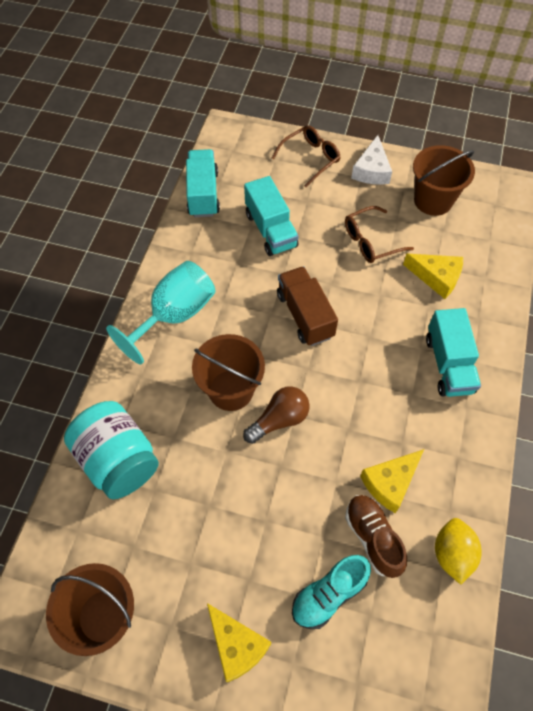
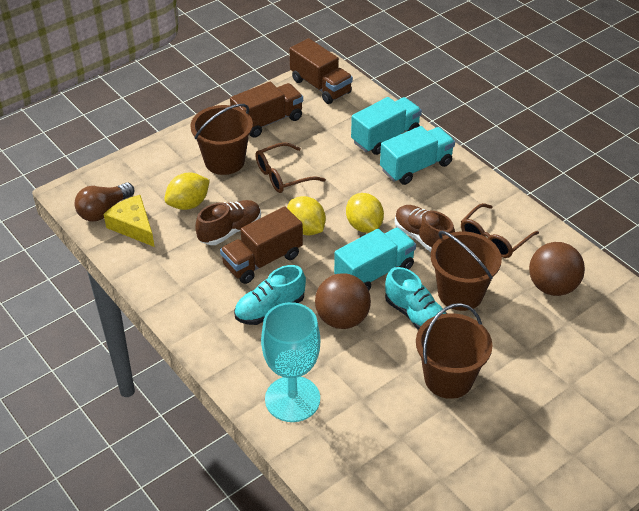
brown ball: none = 0 -> [315,273,371,329] [529,242,585,296] = 2
brown shoe: [345,495,407,578] = 1 -> [195,200,261,245] [395,205,455,252] = 2
brown truck: [277,266,338,346] = 1 -> [220,206,303,284] [230,82,303,138] [289,38,353,104] = 3
turquoise jar: [64,401,159,499] = 1 -> none = 0
turquoise shoe: [292,555,371,629] = 1 -> [234,265,306,325] [385,267,446,330] = 2
white cheese: [351,135,392,185] = 1 -> none = 0
yellow cheese: [207,603,271,682] [360,449,424,513] [403,254,463,299] = 3 -> [104,195,155,247] = 1
yellow lemon: [435,518,482,585] = 1 -> [164,172,210,210] [287,196,326,235] [346,193,384,233] = 3

